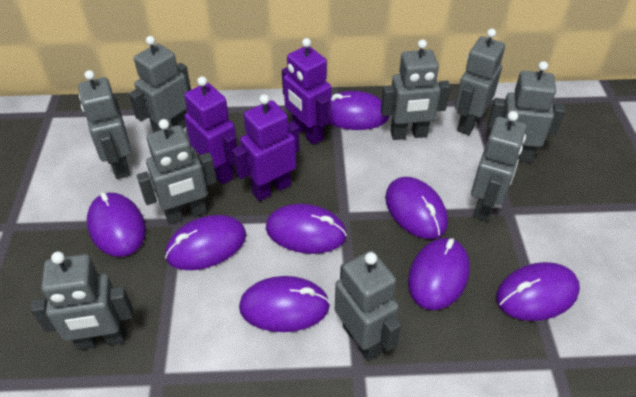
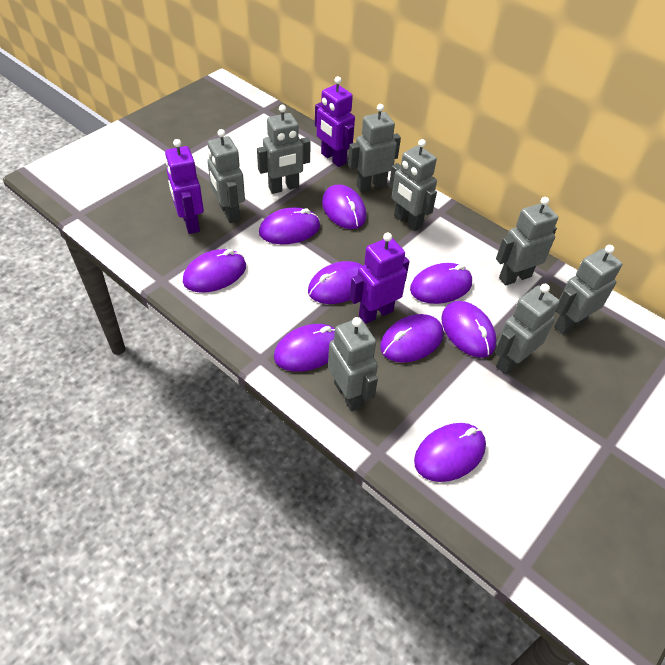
grey robot: [31,251,133,350] [78,70,131,179] [129,36,191,132] [137,119,217,224] [335,251,401,361] [381,39,451,140] [455,29,505,135] [471,111,527,221] [488,61,565,163] = 9 -> [207,129,245,223] [257,105,311,194] [328,317,378,411] [348,104,401,192] [389,139,437,231] [495,284,560,375] [496,197,558,286] [554,245,622,335] = 8
purple mouse: [87,192,146,257] [165,215,246,270] [239,276,330,332] [266,204,347,254] [329,91,389,130] [385,177,448,239] [408,238,470,310] [496,262,580,321] = 8 -> [183,249,246,293] [259,207,320,244] [274,324,335,372] [308,261,363,304] [322,184,366,229] [380,314,443,363] [410,263,472,304] [414,423,486,482] [441,301,497,358] = 9

